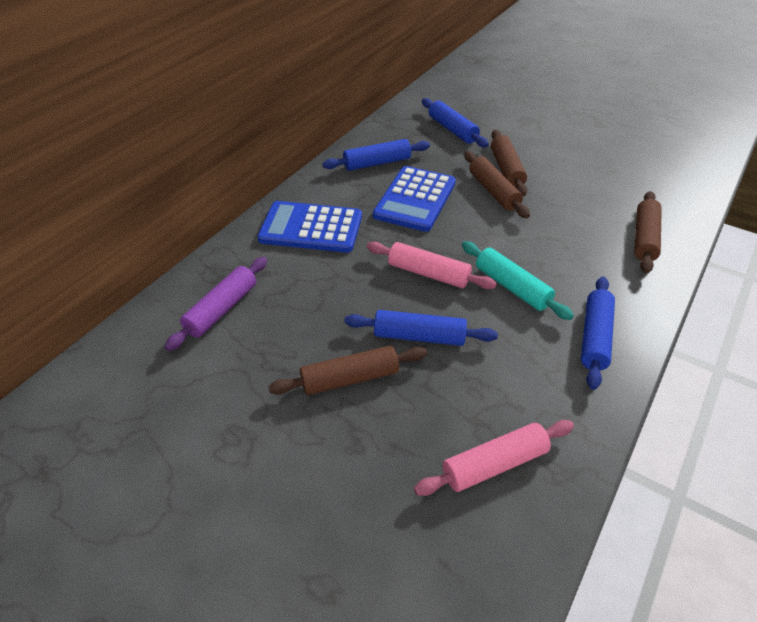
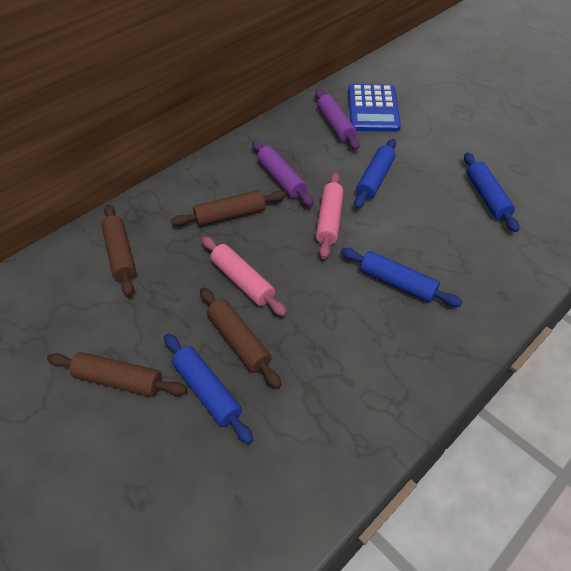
blue calculator: [257,201,362,253] [373,166,456,232] = 2 -> [348,84,401,132] = 1
purple rolling pin: [165,257,267,351] = 1 -> [252,140,314,207] [315,89,360,150] = 2
turquoise rolling pin: [462,241,574,320] = 1 -> none = 0

